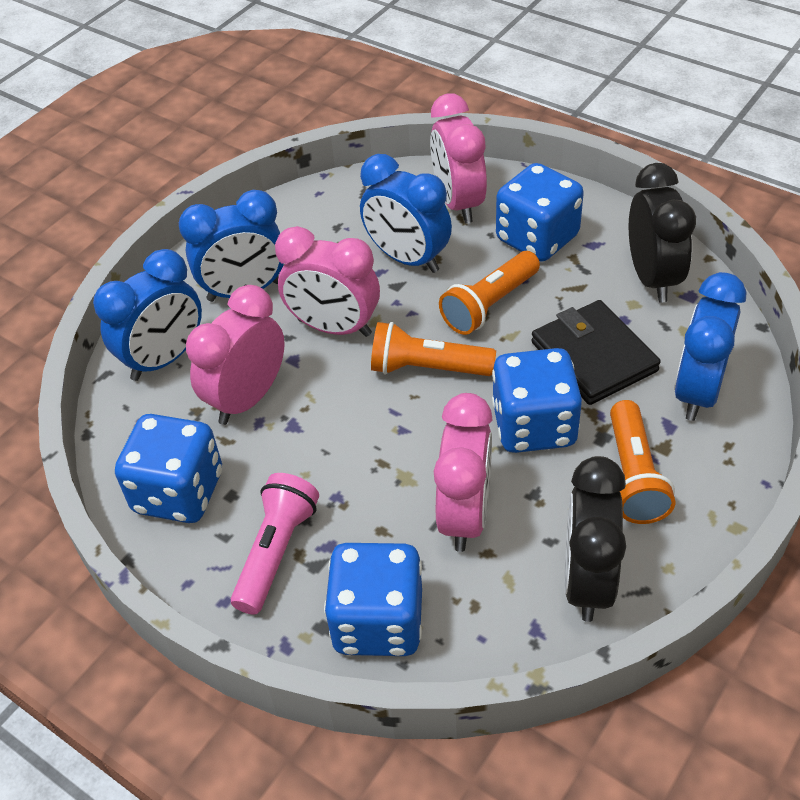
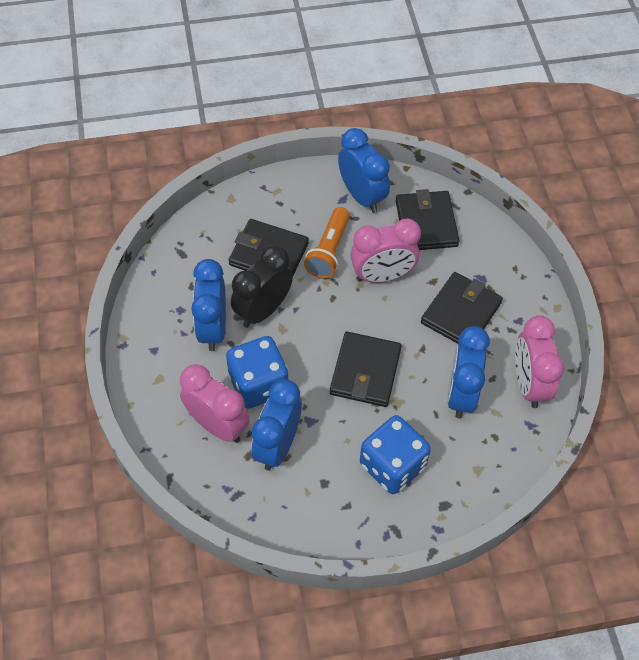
black clock: [565,456,626,622] [629,163,696,302] = 2 -> [231,245,293,328] = 1
black wallet: [531,300,661,405] = 1 -> [229,219,309,275] [330,332,402,407] [396,189,460,250] [421,272,503,344] = 4
blue dice: [115,414,222,523] [324,543,422,656] [492,348,582,453] [496,163,584,261] = 4 -> [226,336,288,409] [360,415,431,494] = 2
orange flashlight: [371,322,496,376] [439,251,540,335] [610,400,675,524] = 3 -> [304,207,350,278] = 1
pink clock: [186,285,285,425] [275,226,380,337] [430,94,487,223] [434,393,493,552] = 4 -> [180,364,250,443] [351,219,421,283] [515,315,564,408] = 3
pink flashlight: [231,473,319,615] = 1 -> none = 0

